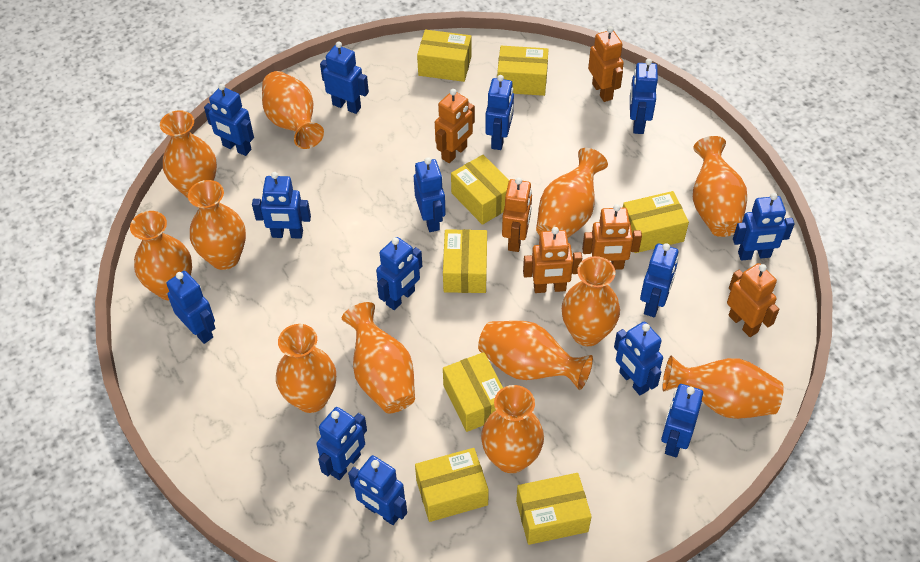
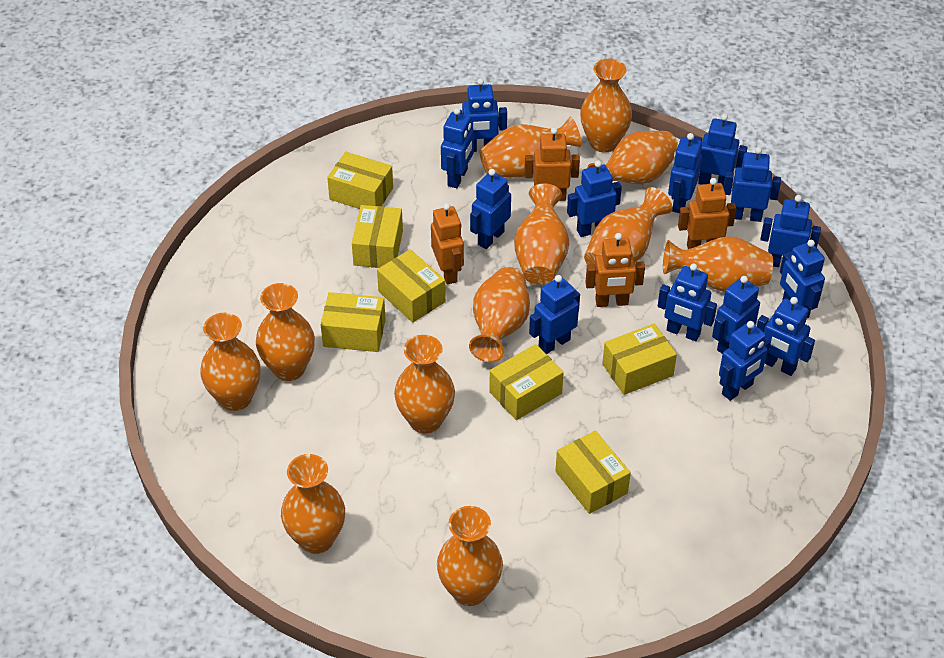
orange robot: [435,89,475,163] [502,177,532,252] [523,227,582,293] [582,204,642,270] [588,26,624,102] [727,263,779,337] = 6 -> [431,203,464,284] [525,127,580,201] [585,233,645,307] [678,178,737,249] = 4
yellow box: [415,448,489,522] [417,30,472,82] [443,229,487,293] [443,352,503,432] [451,155,509,225] [497,46,549,96] [516,473,592,545] [623,191,689,253] = 8 -> [321,292,386,352] [327,152,393,209] [352,205,403,268] [377,249,446,323] [489,344,564,420] [555,431,631,514] [602,324,677,395] = 7

